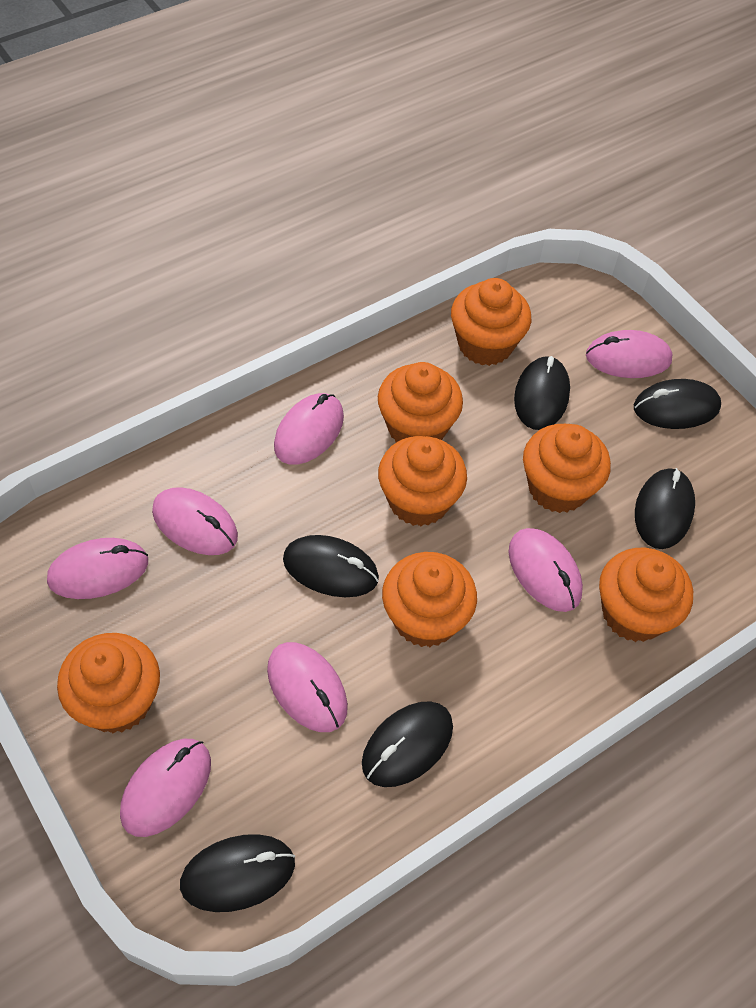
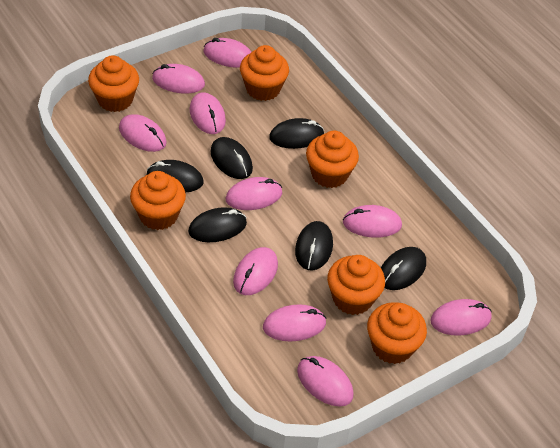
orange cupcake: [57,633,160,733] [378,362,463,442] [378,436,467,526] [382,552,477,647] [451,278,531,366] [523,424,611,513] [599,548,693,642] = 7 -> [88,55,139,112] [130,171,186,230] [240,45,289,101] [306,131,359,188] [327,255,385,315] [367,302,427,364] = 6
pink mouse: [47,538,148,599] [120,739,211,837] [152,487,238,555] [267,642,348,732] [274,393,344,465] [509,528,583,612] [586,330,673,378] = 7 -> [119,114,167,152] [152,64,205,94] [190,92,226,134] [203,38,251,68] [225,177,282,210] [233,247,278,295] [263,304,327,341] [297,356,354,407] [343,205,402,238] [430,299,492,336] = 10

